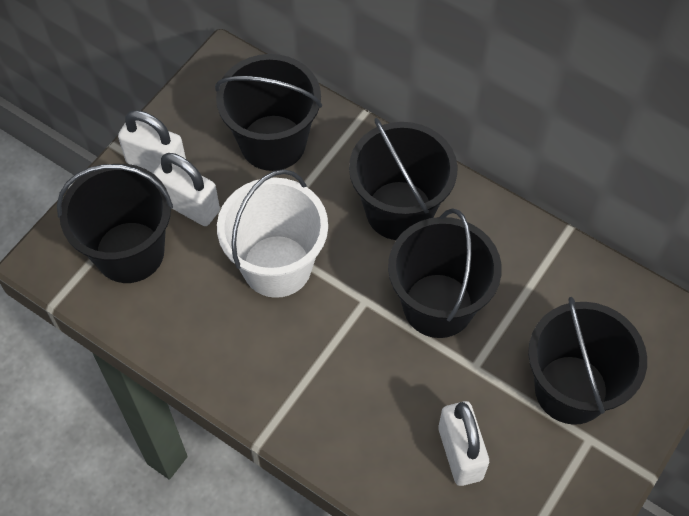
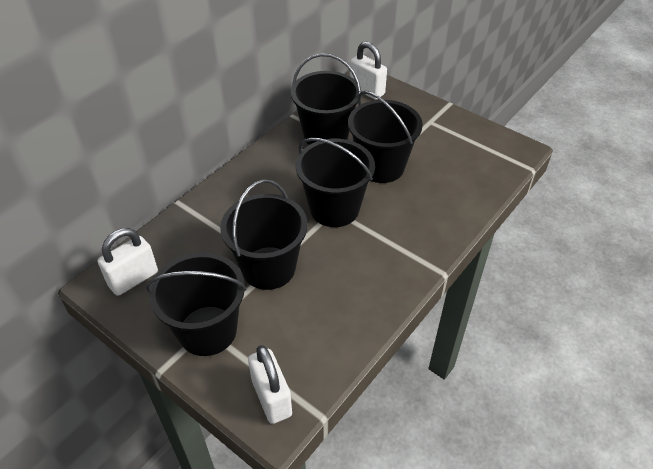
white bucket: [217,169,328,298] = 1 -> none = 0

